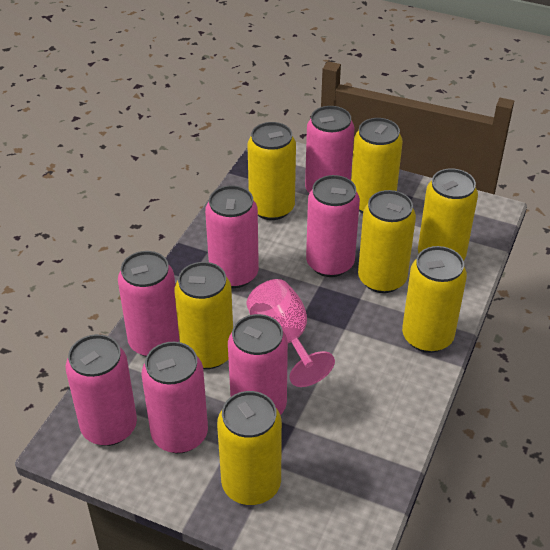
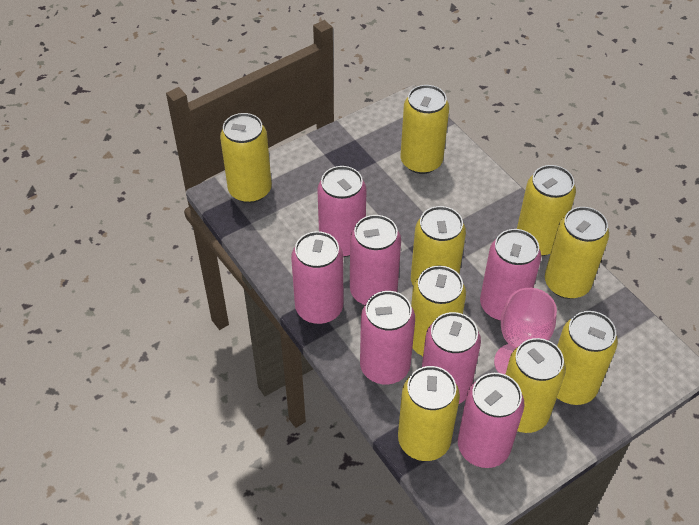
yellow can: [174,262,233,369] [217,391,282,505] [248,122,296,220] [351,118,403,213] [358,190,416,293] [402,246,467,353] [418,169,478,261] = 7 -> [220,113,272,203] [398,366,460,461] [401,85,449,174] [411,206,466,285] [411,265,466,356] [505,338,566,433] [517,165,576,256] [545,207,609,299] [557,311,618,405] = 9

